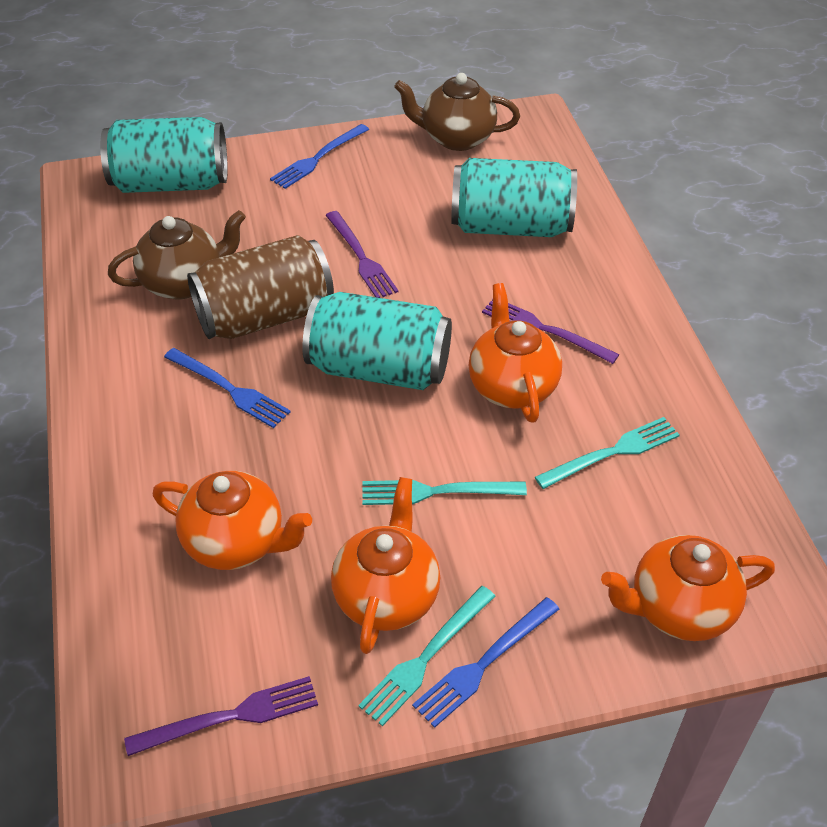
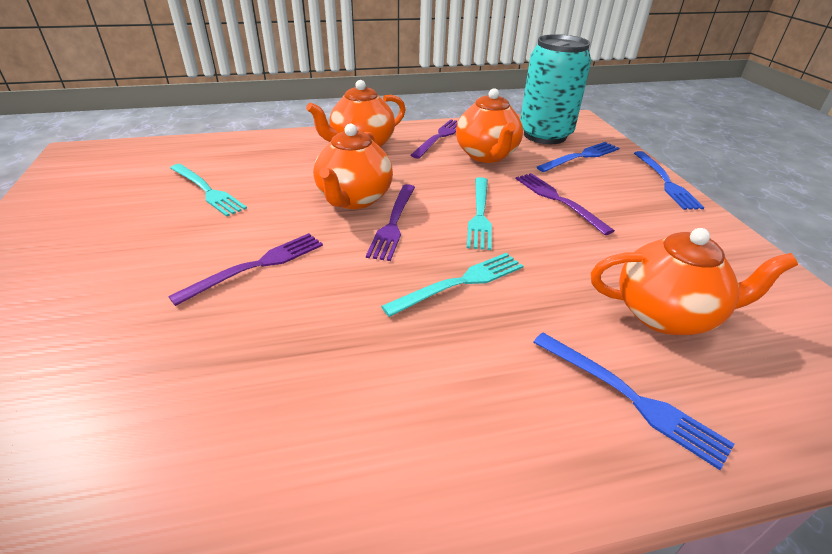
brown can: [187,235,334,339] = 1 -> none = 0
brown teapot: [108,210,246,300] [394,73,520,151] = 2 -> none = 0
purple fork: [124,676,318,756] [325,211,399,298] [482,299,619,364] = 3 -> [168,233,323,306] [366,184,415,261] [410,119,458,159] [516,173,615,235] = 4
turquoise can: [100,117,228,193] [302,292,452,390] [451,158,577,237] = 3 -> [520,34,591,144] = 1

